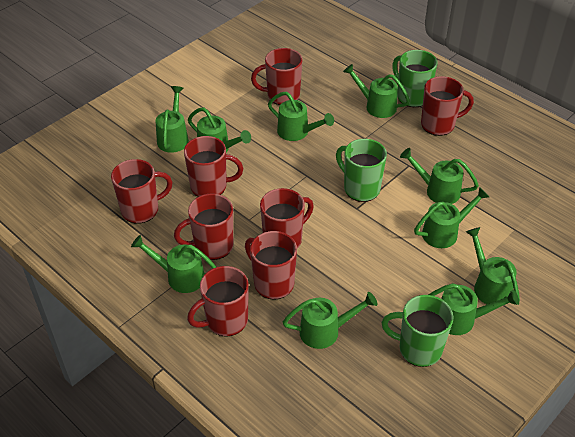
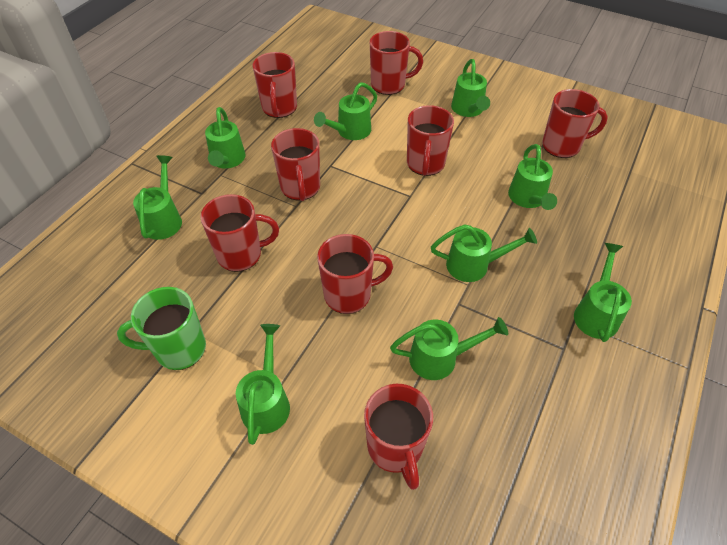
green mug: [336,139,387,202] [382,295,453,367] [392,50,438,107] = 3 -> [117,287,206,370] = 1
green watering can: [131,235,216,293] [156,86,189,153] [188,107,251,152] [268,92,334,141] [283,292,378,349] [343,64,410,118] [400,148,479,204] [414,187,489,248] [428,283,519,335] [466,227,520,305] = 10 -> [133,155,182,240] [205,107,246,169] [236,324,290,445] [314,82,377,140] [390,317,508,380] [431,224,537,282] [451,59,490,117] [508,144,557,210] [574,243,632,342] = 9

